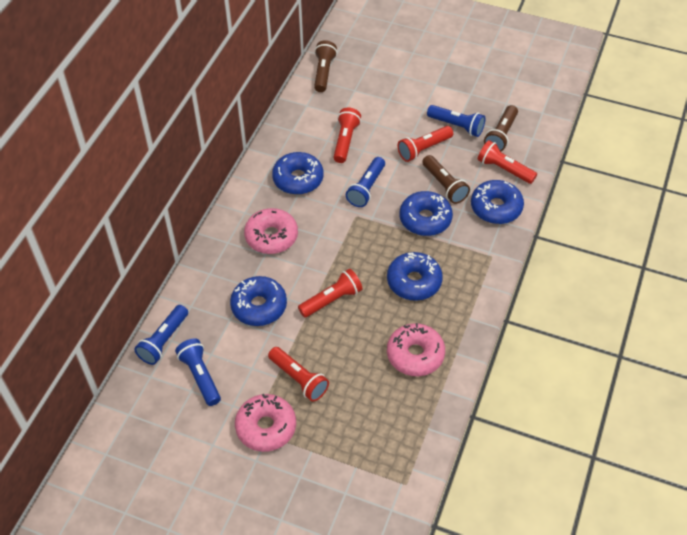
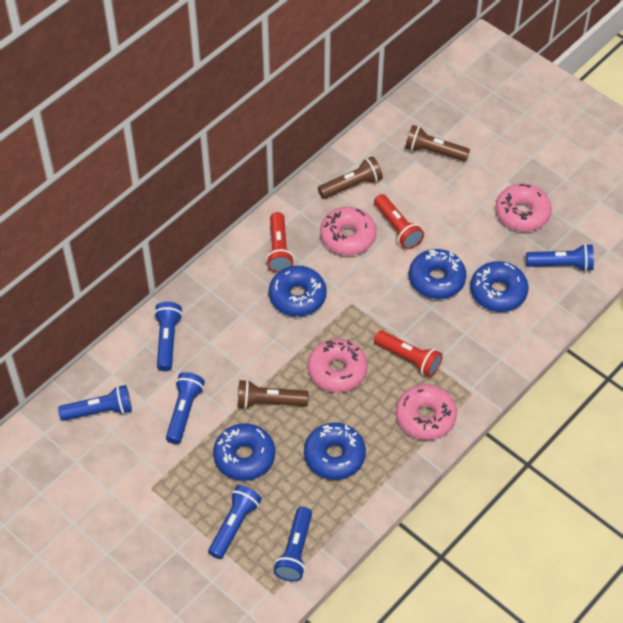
blue flashlight: [134,305,188,365] [175,338,221,406] [346,157,385,207] [427,105,485,137] = 4 -> [58,385,132,421] [154,302,183,371] [166,372,205,444] [208,485,262,559] [274,507,312,581] [526,244,594,272] = 6
pink donut: [235,394,296,452] [244,208,298,254] [387,323,445,376] = 3 -> [308,339,368,393] [320,207,376,256] [396,384,457,440] [495,184,552,231] = 4
red flashlight: [268,347,329,402] [298,268,363,318] [333,107,361,163] [398,126,453,162] [478,140,537,184] = 5 -> [266,212,294,273] [374,194,424,249] [374,330,443,377] = 3

